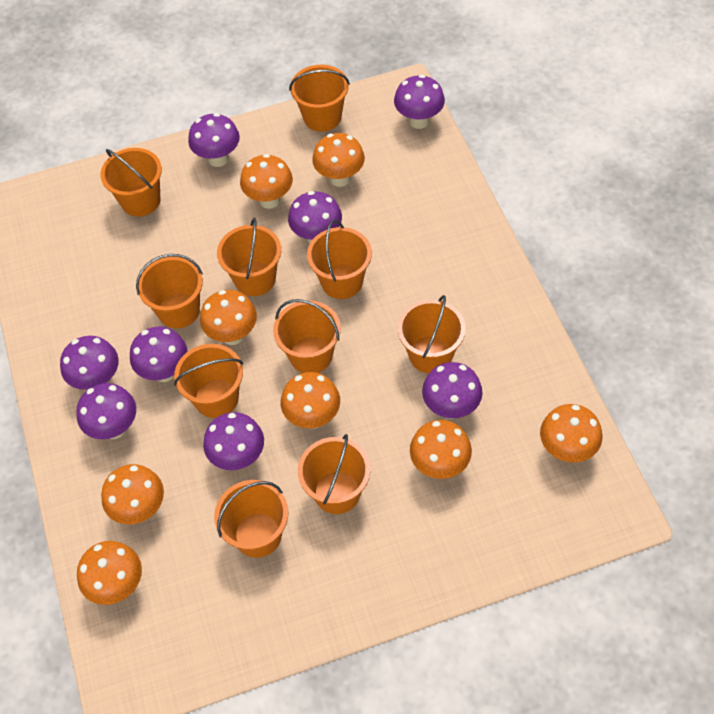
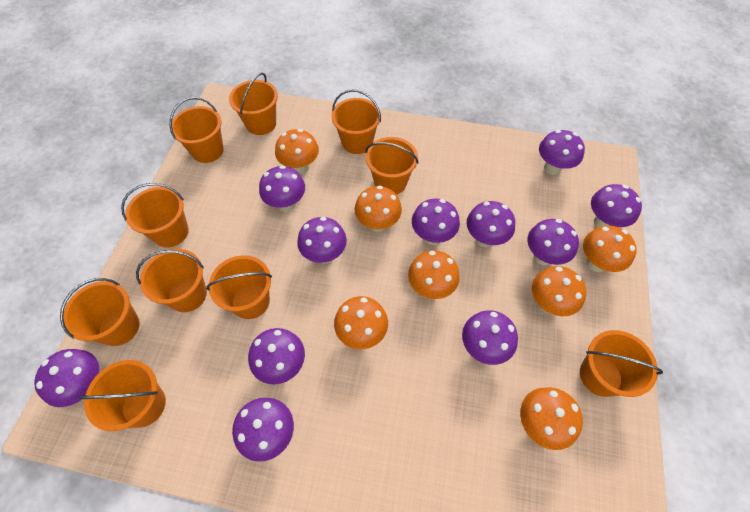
orange mushroom: [77,541,142,605] [101,464,164,524] [200,290,257,345] [240,154,293,209] [281,372,340,429] [312,133,365,187] [410,420,472,479] [540,404,602,463] = 8 -> [275,129,319,175] [334,296,388,349] [355,186,402,232] [408,250,460,299] [520,387,583,450] [532,266,586,316] [583,225,637,272] = 7
purple mushroom: [60,336,119,390] [76,383,136,439] [130,327,188,382] [188,113,240,167] [203,412,264,470] [288,191,342,243] [394,74,445,129] [422,362,483,419] = 8 -> [34,349,99,407] [232,398,294,462] [248,328,305,384] [259,165,305,212] [297,217,347,264] [412,199,460,245] [462,310,518,365] [467,201,515,247] [528,219,579,266] [539,130,585,175] [591,184,642,227] = 11

